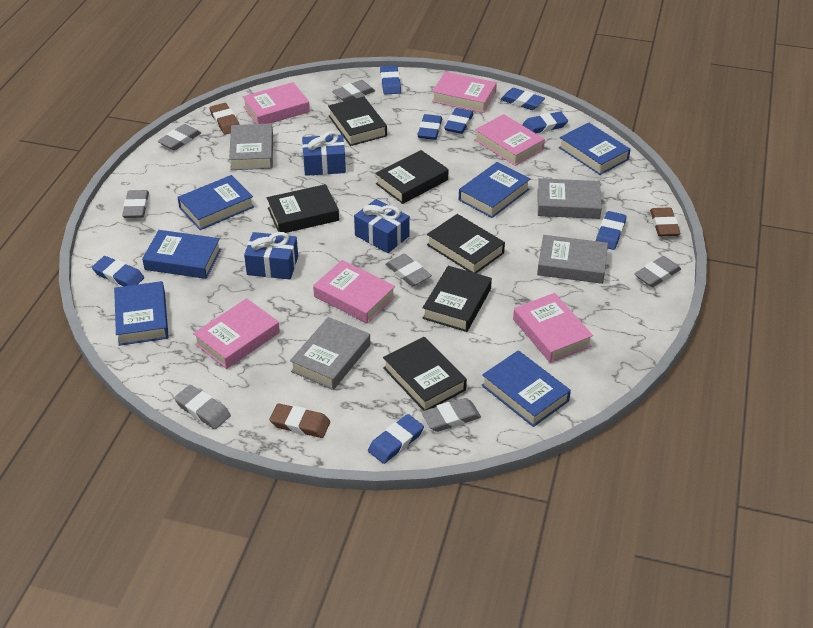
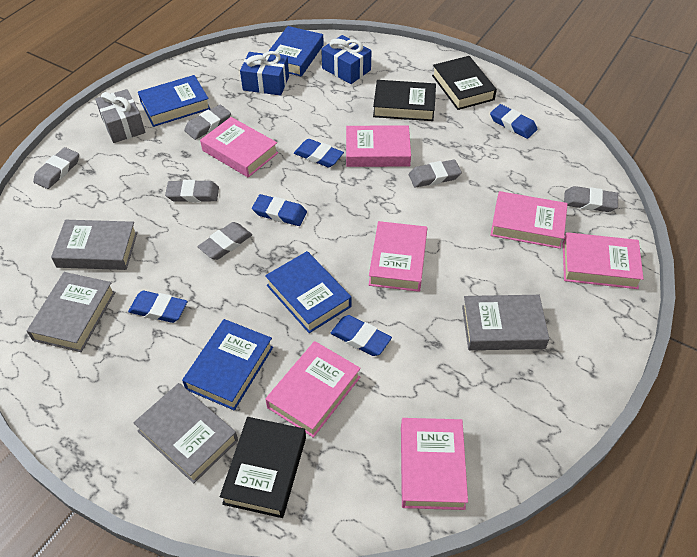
black book: [267,184,339,233] [328,97,387,146] [375,150,449,204] [383,337,467,411] [422,266,492,332] [427,214,505,273] = 6 -> [220,417,306,518] [373,80,436,121] [432,56,497,110] = 3
blue book: [114,281,169,346] [142,230,221,279] [177,175,254,230] [459,162,530,218] [481,350,571,427] [559,123,631,175] = 6 -> [138,75,210,127] [182,319,273,410] [265,251,352,333] [269,26,324,77] = 4
blue eraser: [92,256,144,286] [368,414,424,464] [380,65,401,95] [418,114,442,140] [444,108,474,134] [500,88,545,110] [522,111,568,133] [596,211,626,250] = 8 -> [128,291,188,323] [252,194,307,226] [294,139,344,167] [331,315,392,356] [490,104,537,139] = 5
blue gift: [244,232,298,280] [302,131,346,176] [354,199,410,253] = 3 -> [240,51,289,96] [321,35,372,84] = 2
brown eraser: [209,103,240,135] [269,403,330,438] [650,207,680,236] = 3 -> none = 0
grey eraser: [122,190,149,218] [158,124,201,151] [174,385,231,429] [332,80,375,102] [385,254,432,287] [421,398,481,432] [634,256,681,287] = 7 -> [33,147,79,189] [165,180,219,202] [184,105,231,140] [197,222,252,260] [409,159,462,188] [564,186,618,212] = 6
grey gift: none = 0 -> [95,89,145,143] = 1
pink book: [193,298,280,369] [242,82,310,124] [313,260,395,324] [432,72,497,113] [475,114,545,166] [513,293,593,363] = 6 -> [200,117,278,178] [265,341,361,438] [346,125,411,167] [369,221,427,292] [401,418,468,510] [490,191,568,249] [563,232,643,289] = 7

